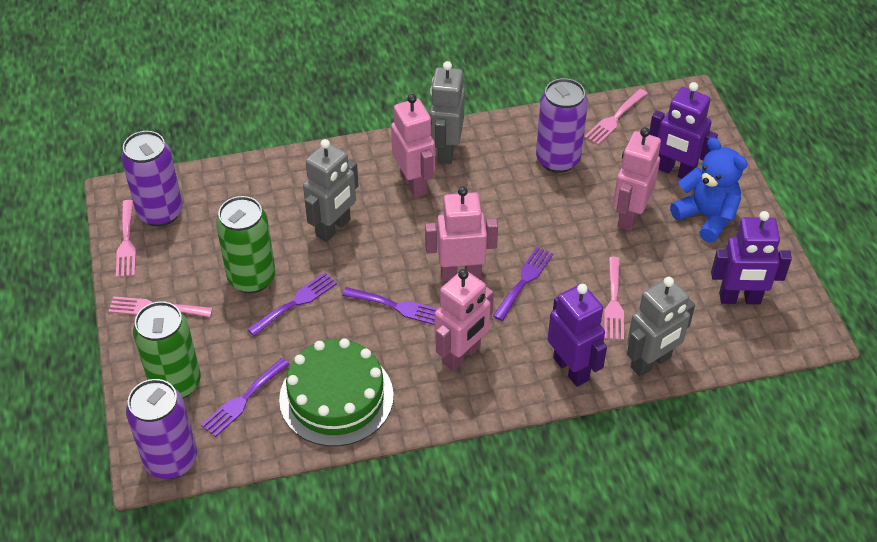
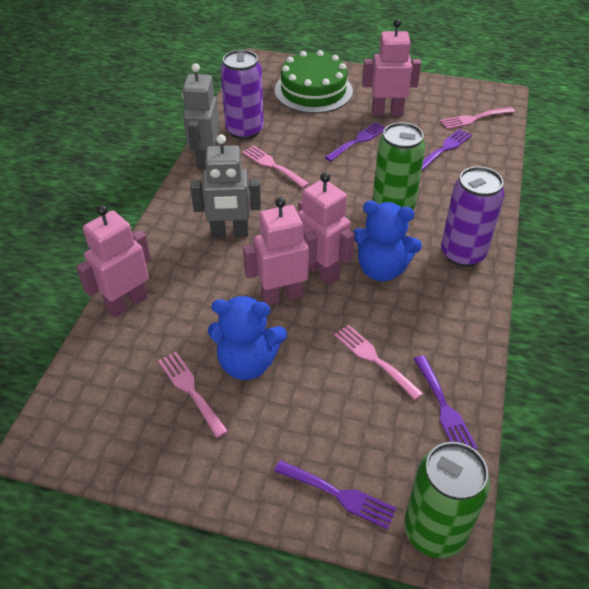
blue teddy bear: [670,137,747,243] = 1 -> [208,295,287,380] [353,200,422,282] = 2
grey robot: [303,139,359,242] [430,61,465,164] [627,277,695,377] = 3 -> [182,63,220,170] [190,134,261,238] = 2
purple can: [121,131,183,227] [126,379,197,479] [536,78,588,173] = 3 -> [220,50,264,140] [441,166,505,267] = 2
purple robot: [547,284,607,387] [649,82,718,179] [711,211,792,304] = 3 -> none = 0

